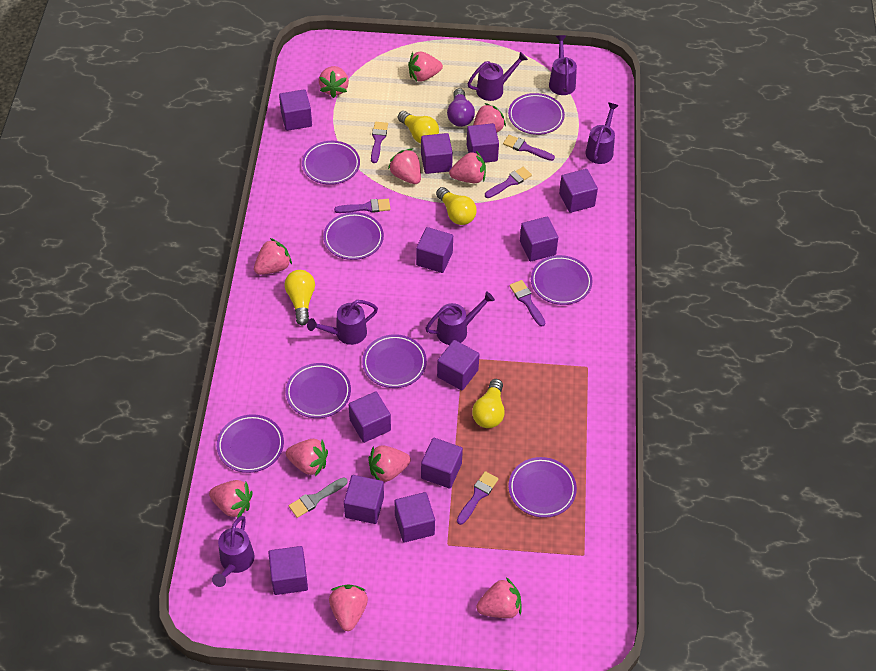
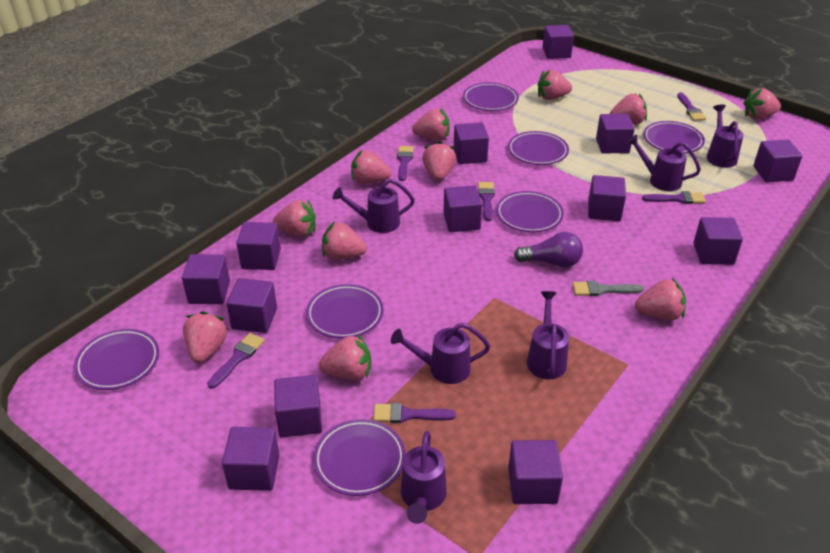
purple cube: [268,546,308,595] [279,89,312,131] [344,475,384,524] [349,392,391,443] [395,492,435,543] [416,227,453,273] [421,133,453,174] [421,438,463,489] [437,340,480,391] [467,123,499,163] [520,216,558,261] [559,169,598,213] = 12 -> [182,254,230,304] [222,427,279,491] [226,278,277,333] [237,222,281,270] [274,375,322,437] [443,185,482,232] [454,122,489,164] [508,440,563,504] [542,25,574,59] [588,175,626,221] [596,114,635,154] [693,217,743,265] [753,140,803,182] = 13
purple plate: [217,414,284,473] [286,363,351,418] [302,141,360,185] [323,212,384,260] [362,334,427,388] [508,93,565,135] [509,457,577,518] [531,255,593,305] = 8 -> [74,329,159,390] [306,284,384,339] [313,419,405,496] [463,82,519,111] [496,191,564,232] [508,131,569,165] [643,121,705,153] = 7
yellow light bulb: [285,270,315,325] [398,111,439,143] [436,187,476,225] [472,379,505,428] = 4 -> none = 0

